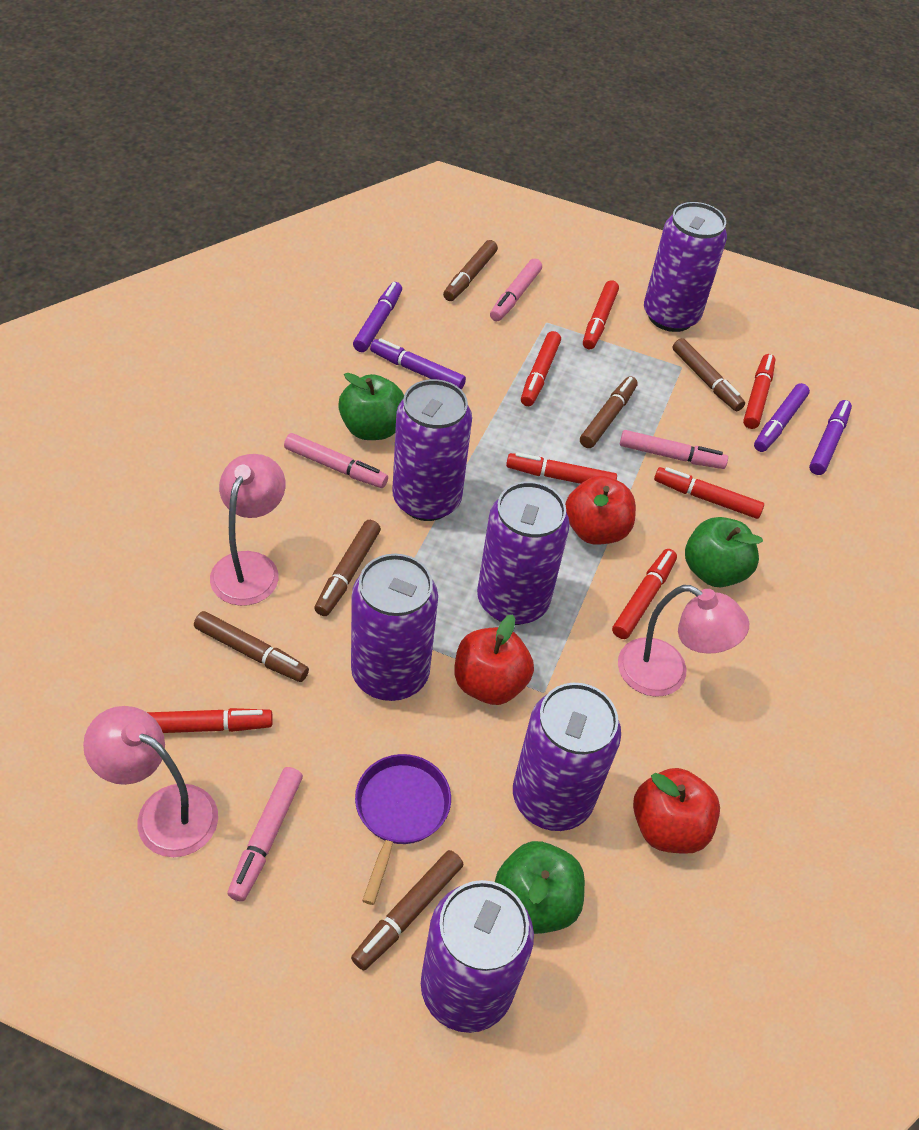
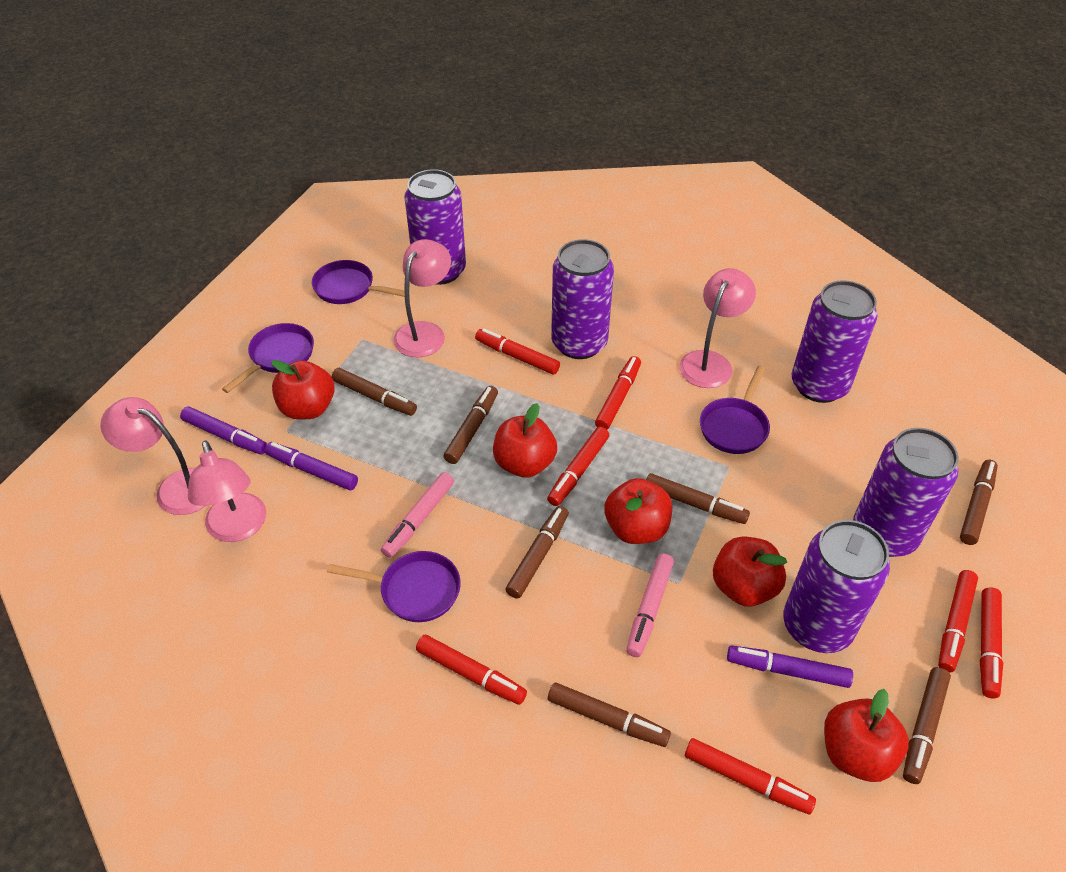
brown marker: [194,611,309,682] [314,520,381,616] [351,850,463,970] [443,240,498,301] [580,376,638,448] [673,338,745,411] = 6 -> [332,368,417,416] [443,386,498,464] [505,506,569,598] [548,683,671,747] [646,473,750,524] [903,667,951,784] [960,460,998,545] = 7
green apple: [338,373,404,440] [495,841,585,934] [685,517,763,587] = 3 -> none = 0
pink lamp: [83,706,218,857] [210,454,286,606] [618,585,749,697] = 3 -> [100,397,205,515] [188,441,266,542] [393,239,451,357] [679,268,756,388] = 4
pink marker: [227,767,303,902] [284,433,388,488] [490,258,542,321] [620,430,728,469] = 4 -> [381,472,454,558] [626,553,674,657] = 2
purple can: [351,554,438,701] [392,379,472,521] [421,880,534,1033] [477,481,570,625] [513,683,621,831] [644,202,727,332] = 6 -> [404,169,466,285] [551,239,614,359] [783,520,890,653] [792,280,877,403] [853,428,959,557] = 5
purple marker: [353,282,402,352] [370,338,466,389] [754,383,810,452] [809,400,852,475] = 4 -> [180,406,267,455] [265,442,358,490] [727,646,853,688] = 3
purple pan: [355,754,451,905] = 1 -> [222,323,314,393] [312,260,405,304] [327,551,461,622] [700,366,770,454] = 4
red apple: [455,614,534,705] [565,476,636,545] [633,768,720,854] = 3 -> [271,360,335,420] [493,403,557,478] [604,478,672,544] [713,536,787,607] [824,689,909,782] = 5

